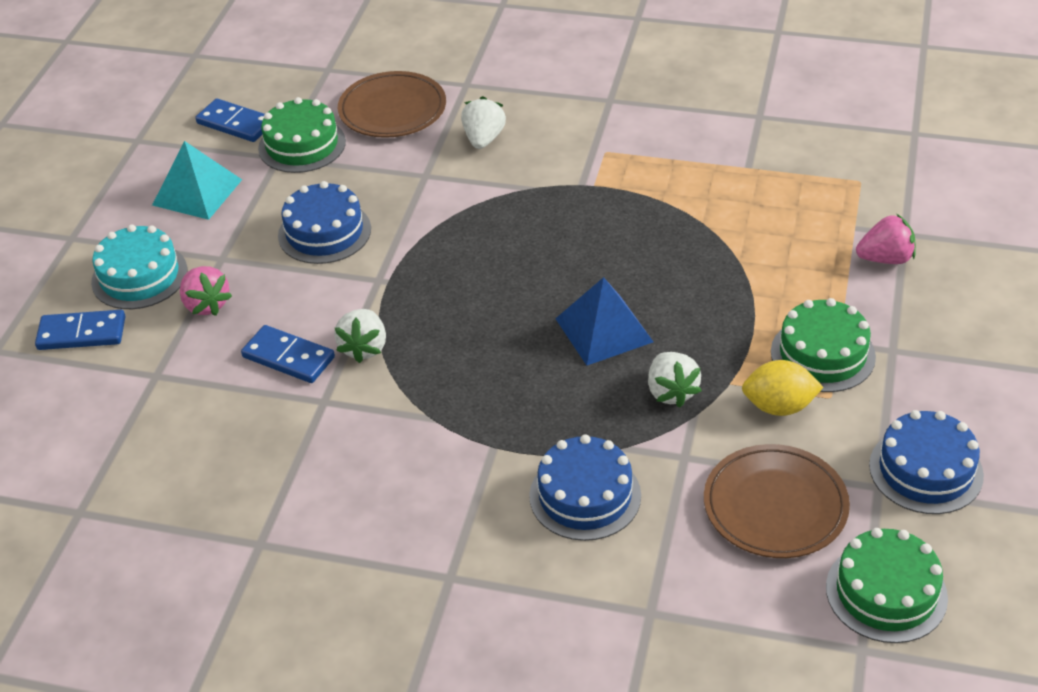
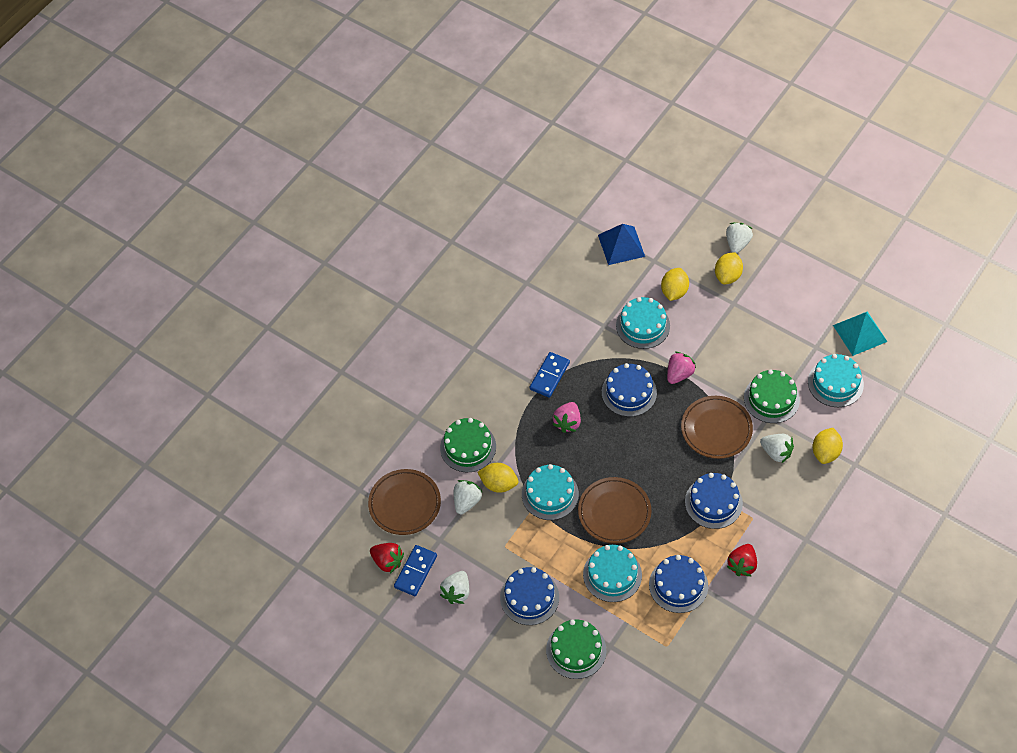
blue cake: [278,181,371,264] [529,434,641,541] [869,410,984,514] = 3 -> [500,567,559,625] [602,363,657,417] [649,555,708,613] [685,473,743,529] = 4
blue domino: [35,310,125,350] [195,98,264,142] [241,325,335,383] = 3 -> [394,545,437,596] [530,352,570,398] = 2
brown plate: [338,71,446,138] [704,444,850,558] = 2 -> [368,469,441,535] [578,477,651,544] [681,396,753,459] = 3
red strawberry: none = 0 -> [370,543,404,574] [727,544,757,576] = 2
turquoise cake: [91,224,188,309] = 1 -> [522,464,579,520] [583,545,642,602] [616,297,670,349] [808,354,864,407] = 4
white strawberry: [334,309,386,363] [461,96,506,149] [648,352,702,407] = 3 -> [440,571,469,604] [454,480,483,514] [726,223,753,254] [760,434,794,464] = 4
yellow lemon: [742,360,824,416] = 1 -> [478,463,518,493] [661,268,689,301] [715,252,743,284] [812,428,843,464] = 4

